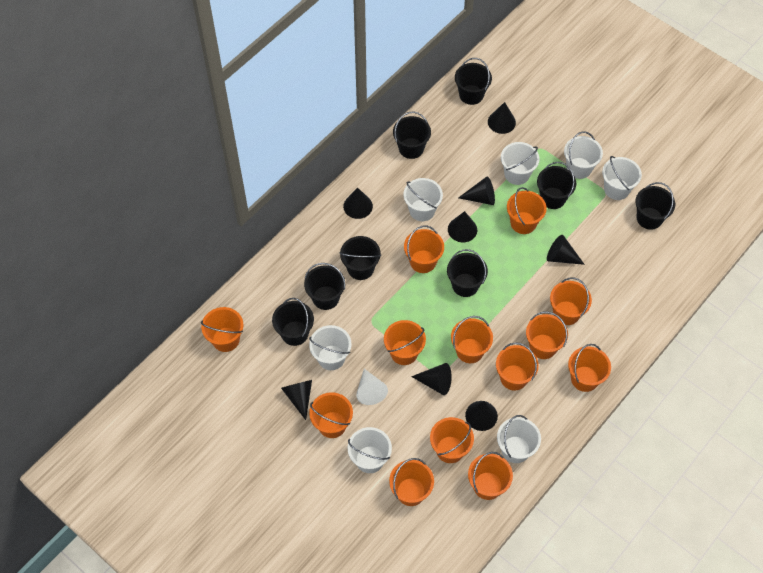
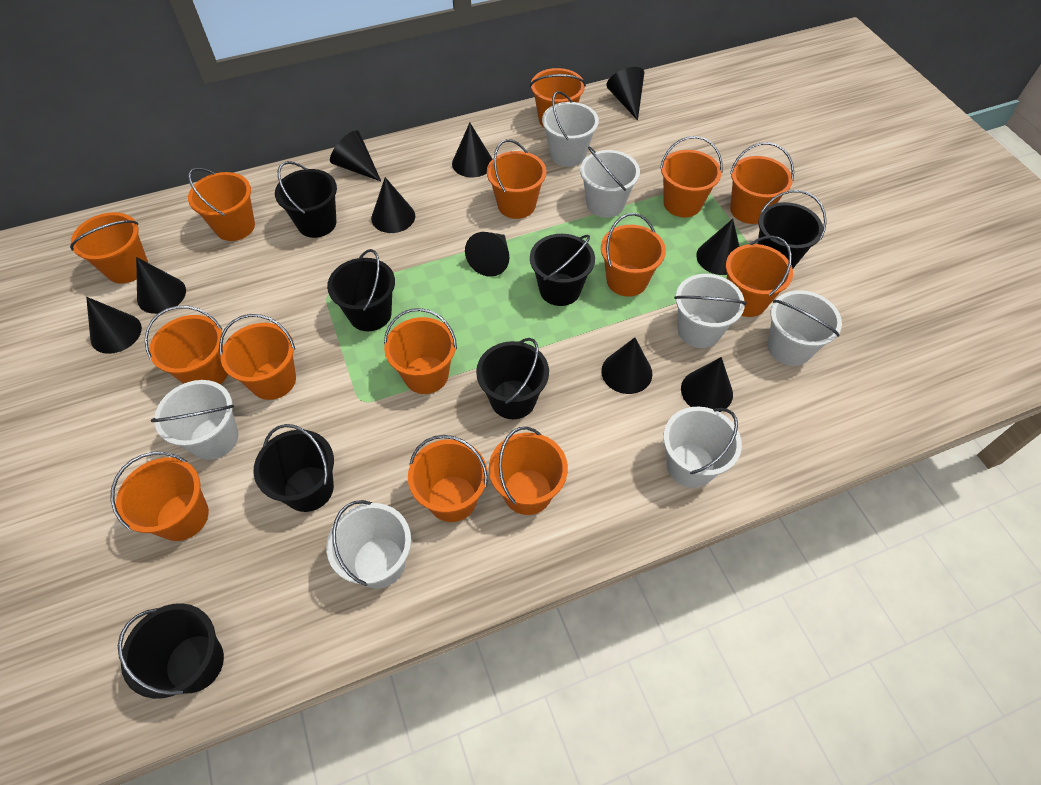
black bucket: [272,298,314,346] [304,263,345,310] [339,236,381,280] [393,111,431,159] [447,249,488,297] [455,58,492,105] [537,162,576,209] [635,182,675,230] = 8 -> [118,603,224,699] [253,424,334,512] [275,161,337,238] [327,249,395,331] [476,338,549,419] [530,234,595,306] [758,190,827,269] = 7
black cone: [281,380,312,420] [343,187,373,219] [411,363,452,395] [448,211,477,242] [458,176,495,205] [465,401,498,431] [488,102,516,134] [547,235,585,265] = 8 -> [86,297,142,354] [136,257,186,314] [330,130,381,181] [371,177,415,233] [452,123,492,177] [465,232,509,277] [601,337,652,394] [606,67,644,120] [681,357,733,412] [696,219,740,275] = 10
orange bucket: [201,307,243,352] [309,392,353,438] [384,320,426,365] [389,458,434,506] [404,226,444,273] [430,417,474,463] [451,316,493,363] [468,452,513,500] [496,342,539,391] [507,187,547,234] [526,311,568,359] [550,278,592,325] [568,344,611,392] = 13 -> [70,212,148,284] [111,452,209,541] [145,306,228,384] [188,168,255,241] [219,314,296,400] [384,308,457,394] [408,435,488,522] [487,139,546,219] [489,427,568,515] [530,68,586,127] [601,213,666,297] [660,136,723,217] [726,236,793,317] [730,142,794,224] = 14
white cone: [356,369,388,405] = 1 -> none = 0

